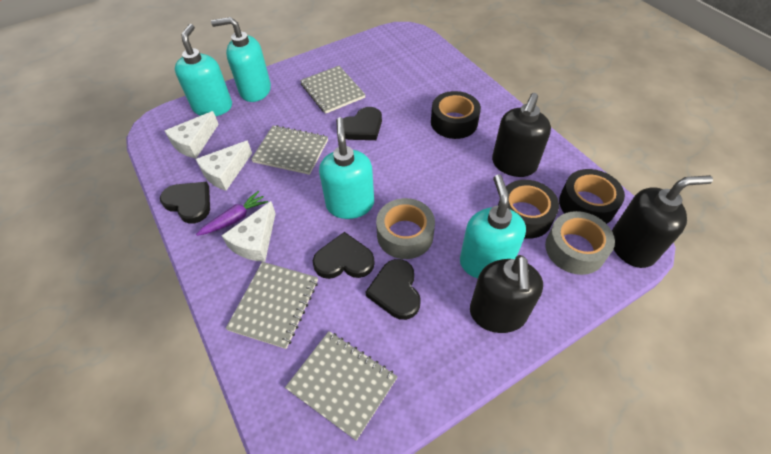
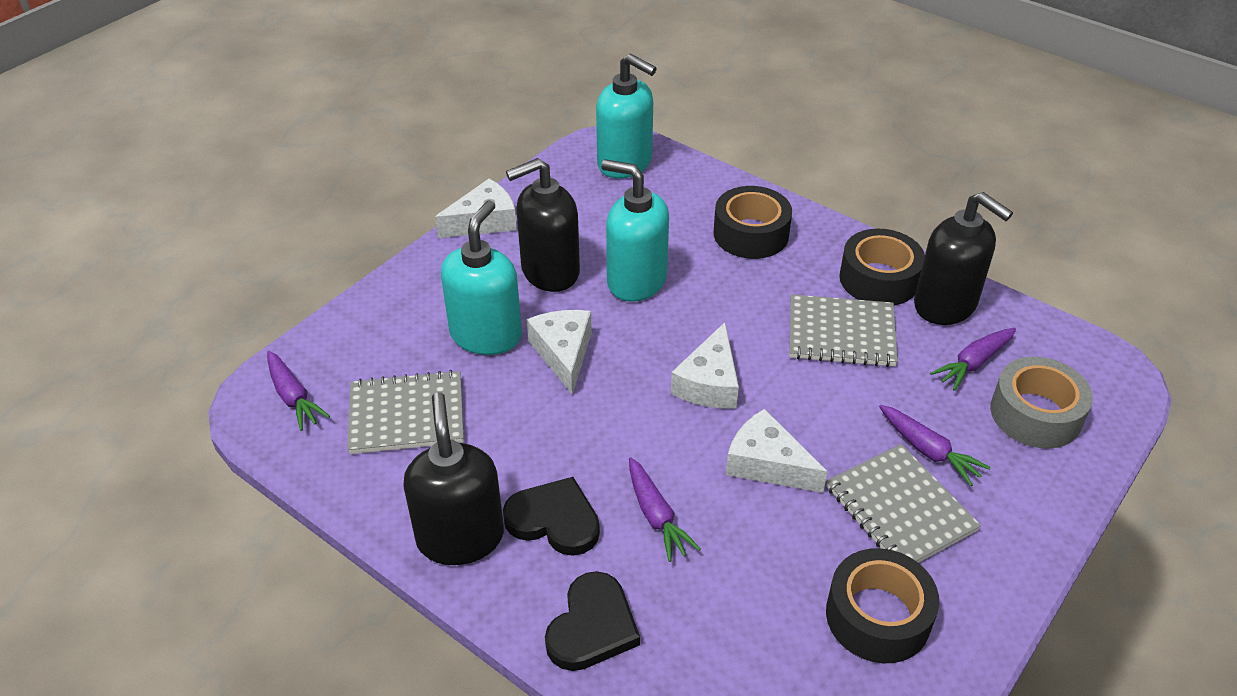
black heart: [160,182,210,224] [313,232,375,279] [343,107,382,140] [365,259,420,320] = 4 -> [503,477,600,556] [545,571,640,671] = 2
grey notebook: [226,262,318,349] [251,125,328,175] [285,331,398,441] [300,66,366,114] = 4 -> [347,370,464,454] [789,294,898,367] [826,444,981,563] = 3
grey tape: [376,198,435,259] [545,211,615,275] = 2 -> [990,357,1093,449] = 1
purple carrot: [196,191,268,236] = 1 -> [267,351,330,431] [629,457,701,562] [879,405,991,486] [930,328,1016,391] = 4
turquoise soap dispenser: [175,24,232,116] [211,17,271,102] [319,117,374,219] [460,174,526,278] = 4 -> [441,200,522,355] [596,53,657,179] [601,159,669,302] = 3
white cheese: [164,111,219,159] [196,140,252,191] [222,201,276,262] = 3 -> [435,179,517,238] [526,310,592,395] [671,322,739,408] [726,409,828,493] = 4

